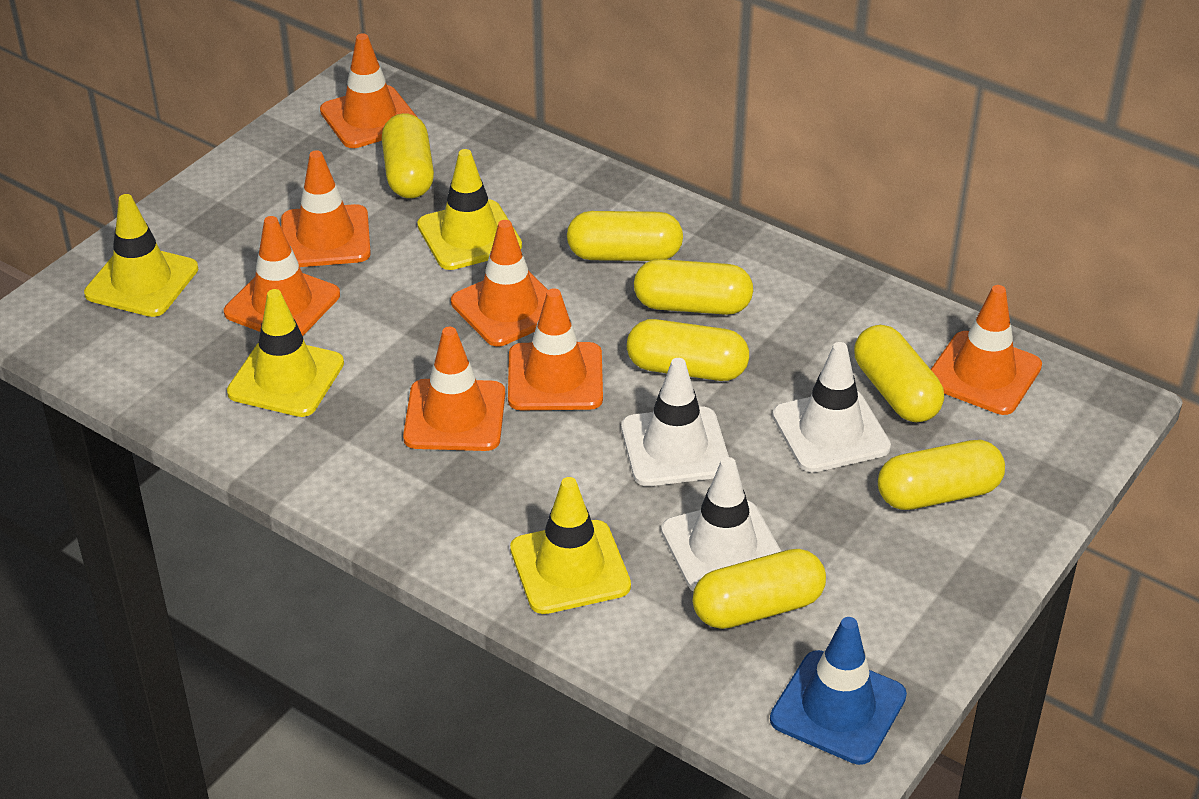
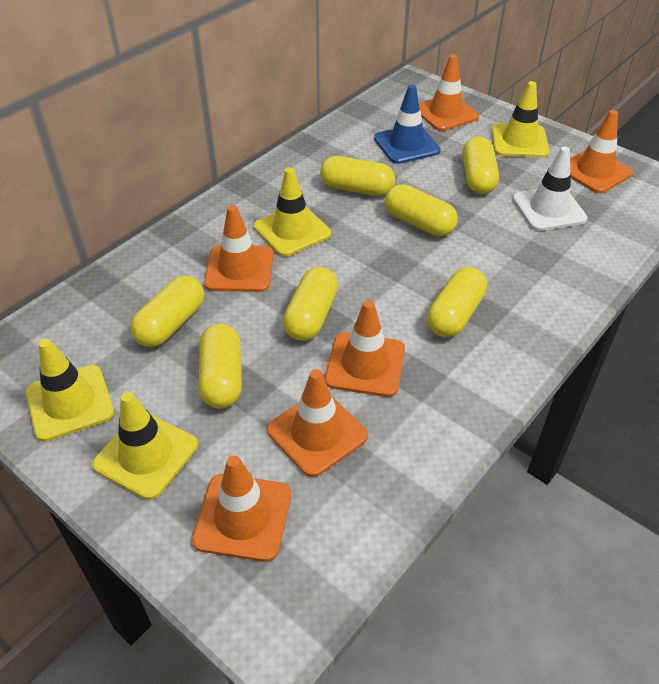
orange traffic cone: [224,216,340,336] [281,150,371,267] [320,34,418,148] [403,327,505,451] [451,220,548,346] [508,288,603,410] [931,285,1042,415] = 7 -> [192,455,291,562] [204,205,273,292] [267,369,368,477] [325,300,405,397] [419,54,479,131] [570,110,633,193] = 6
white traffic cone: [621,358,729,486] [661,457,781,592] [772,342,891,472] = 3 -> [513,146,588,231] = 1

